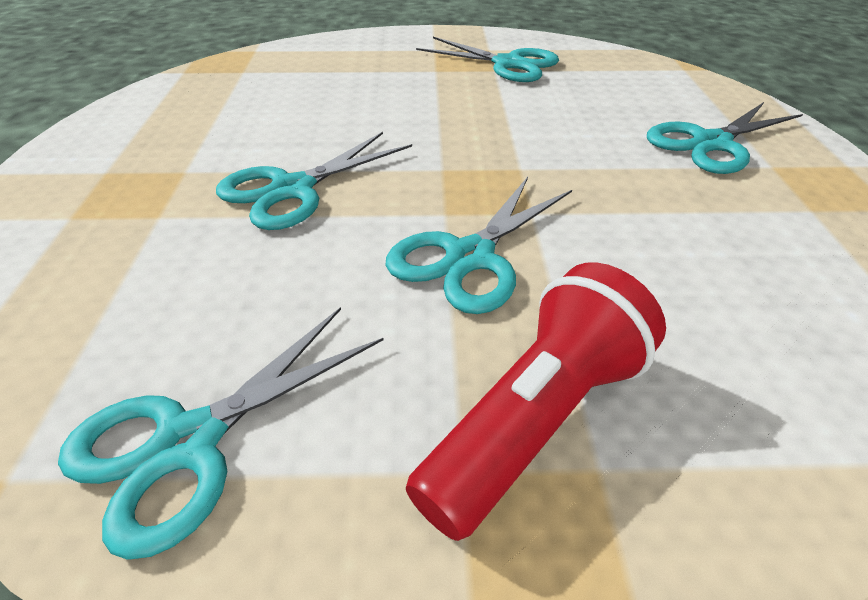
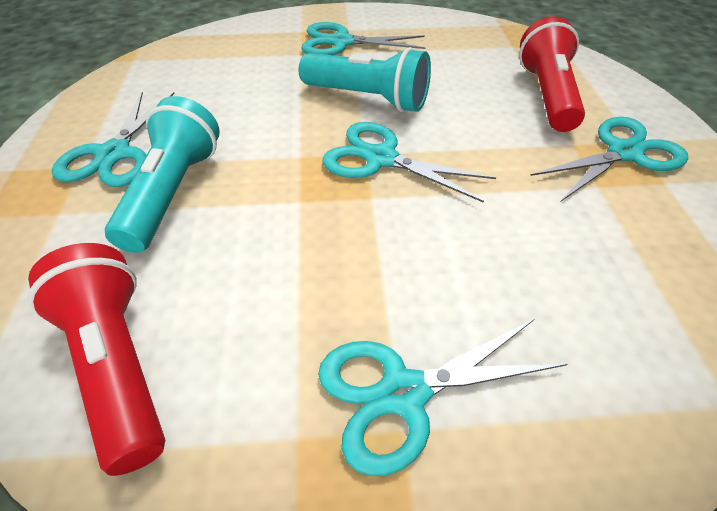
red flashlight: [406,262,666,541] = 1 -> [28,243,165,476] [519,16,585,132] = 2
turquoise flashlight: none = 0 -> [105,96,220,253] [299,47,431,112] = 2

